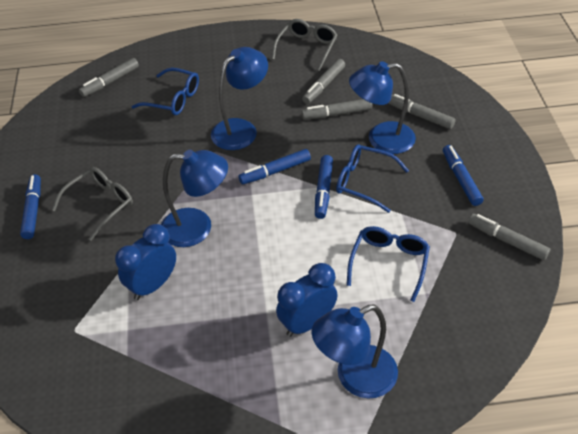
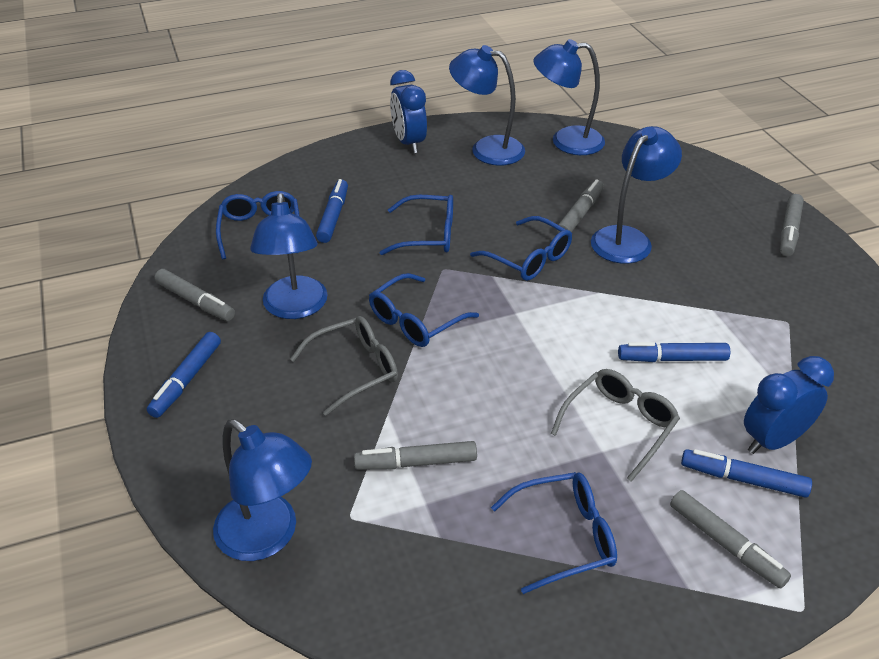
blue glasses: [131,68,199,115] [336,145,409,213] [347,226,430,302] = 3 -> [216,191,300,259] [369,273,479,347] [380,195,453,255] [470,216,572,281] [491,472,617,594] = 5
blue lamp: [161,150,228,247] [211,47,268,150] [312,305,398,399] [349,61,416,154] = 4 -> [213,419,312,561] [250,193,328,319] [449,45,525,165] [533,39,605,155] [591,126,682,264] = 5

